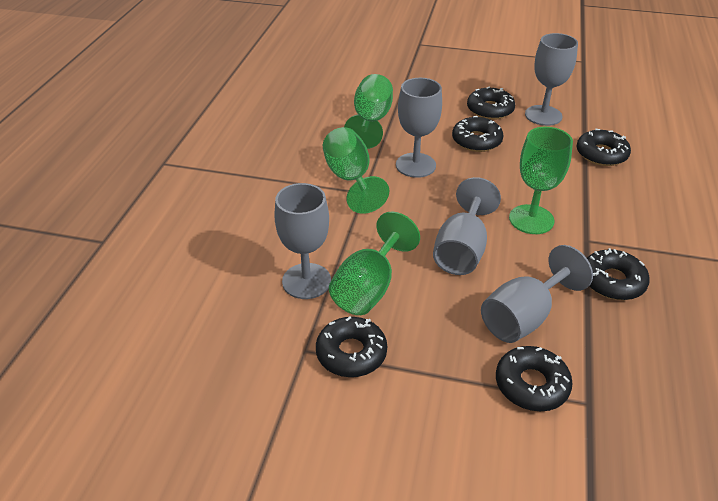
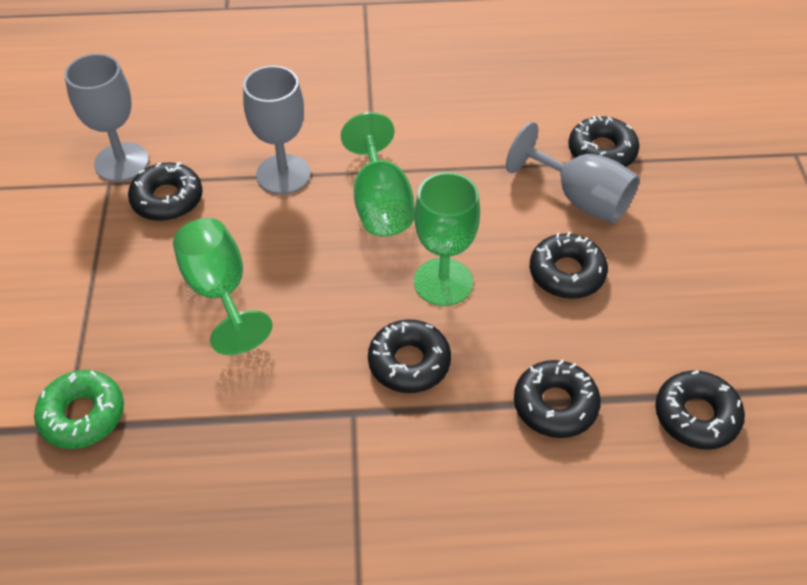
green donut: none = 0 -> [34,370,124,449] = 1
green goblet: [323,127,389,214] [329,212,420,315] [344,74,393,149] [509,127,573,234] = 4 -> [173,218,273,355] [341,112,415,236] [414,172,480,306] = 3
grey goblet: [274,183,331,299] [396,78,442,178] [433,177,501,275] [481,245,593,343] [525,33,578,126] = 5 -> [64,54,149,182] [243,66,311,194] [506,122,640,223] = 3

